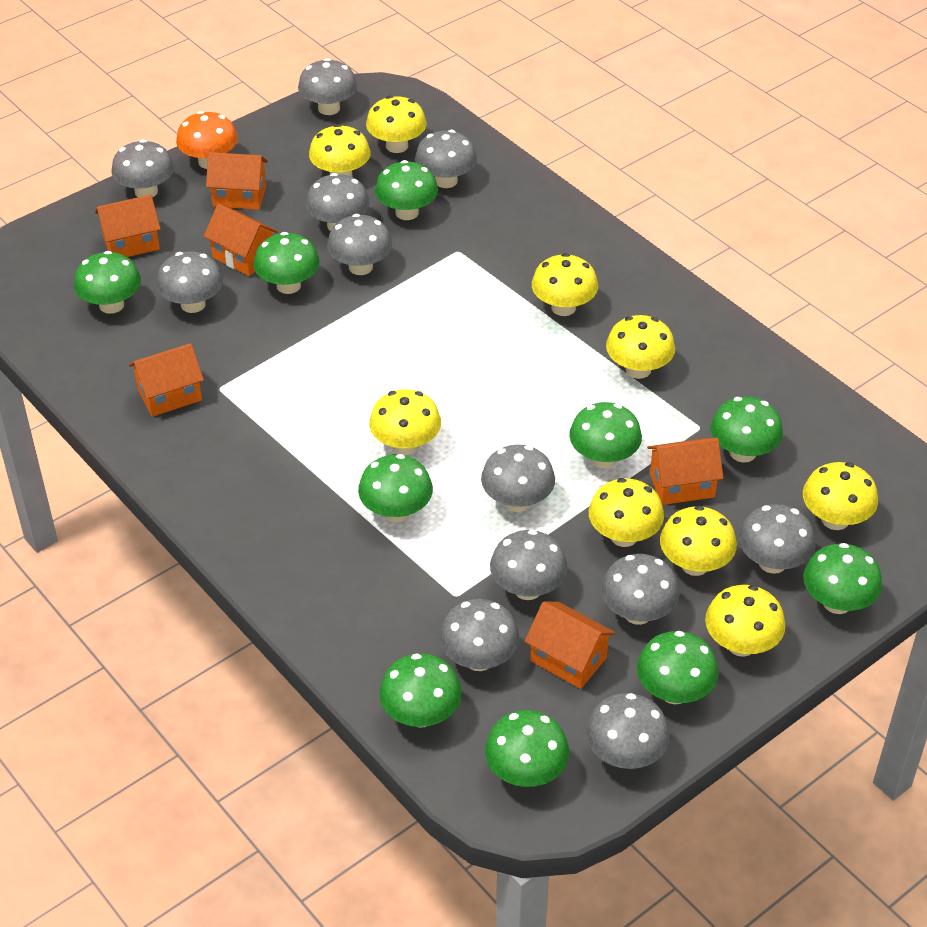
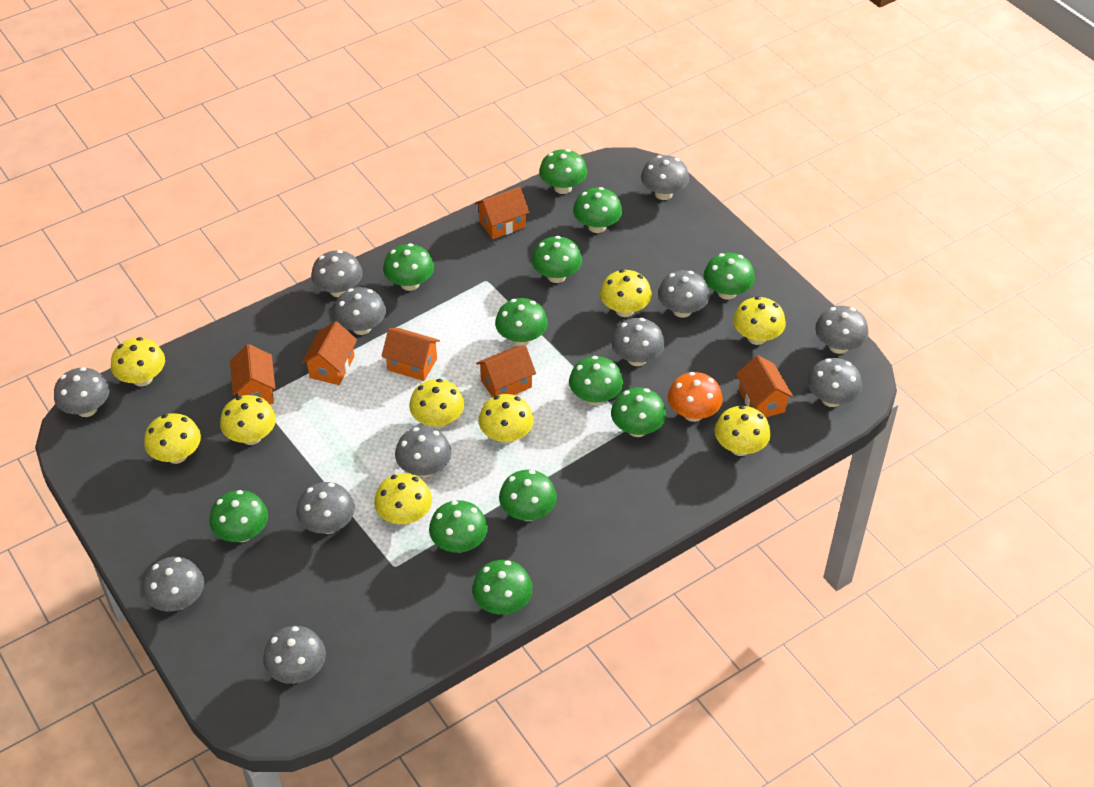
green mushroom: [74,251,141,314] [254,232,320,294] [358,454,433,522] [375,160,438,220] [379,653,462,728] [485,710,569,787] [569,402,642,468] [637,631,719,704] [710,396,783,463] [803,543,882,614] = 10 -> [209,490,268,542] [383,243,434,291] [429,500,488,553] [472,560,533,615] [495,298,548,346] [499,470,557,521] [531,236,582,283] [539,149,587,194] [569,356,623,405] [573,187,622,233] [611,387,666,437] [704,253,755,300] = 12

